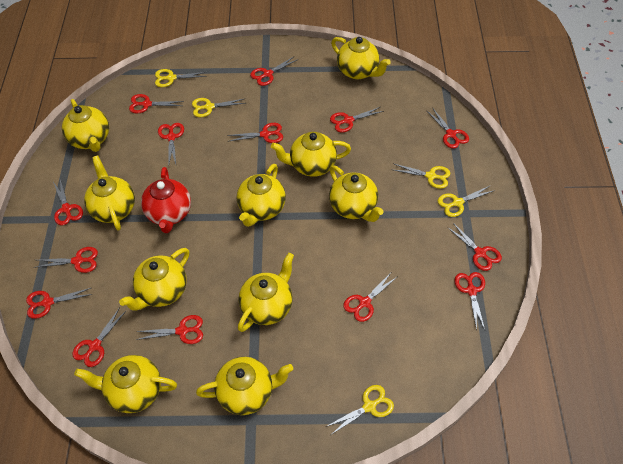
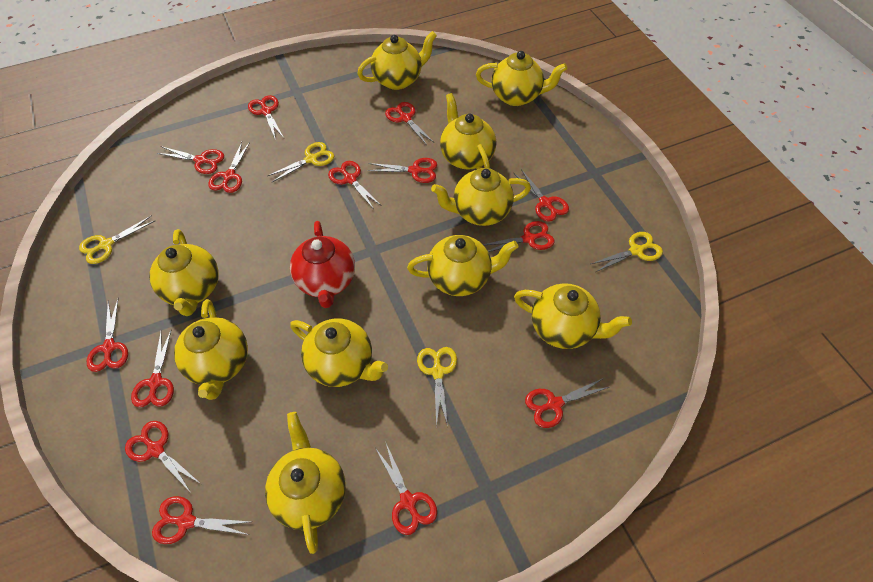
yellow scissors: [155,69,207,87] [192,98,245,117] [326,385,394,434] [394,164,450,189] [438,185,495,217] = 5 -> [79,215,155,264] [268,142,334,182] [417,347,457,427] [591,232,663,272] = 4

